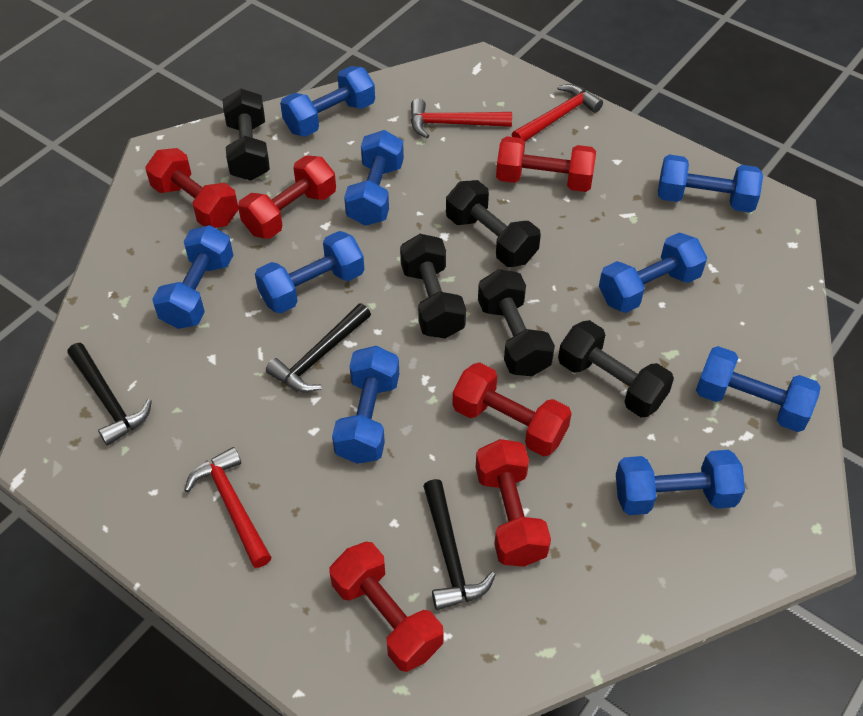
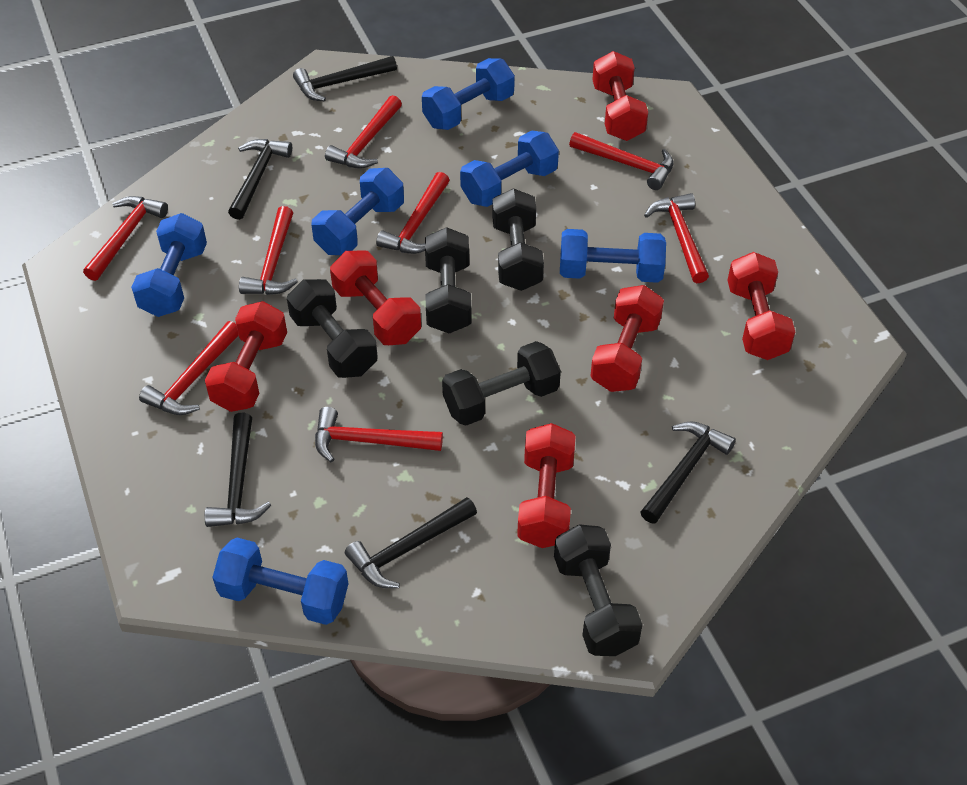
black hammer: [68,343,152,446] [266,303,371,392] [423,479,496,610] = 3 -> [204,413,271,527] [228,139,292,220] [293,56,397,102] [345,497,477,588] [641,421,736,524] = 5
blue dumbbell: [152,225,233,329] [255,231,364,314] [280,66,375,137] [332,346,399,464] [344,130,404,226] [599,233,707,313] [616,450,745,515] [658,155,763,213] [696,346,821,432] = 9 -> [131,213,207,317] [212,538,348,625] [311,168,404,255] [422,58,515,130] [460,130,559,207] [560,229,666,283] = 6
red hammer: [184,447,272,568] [411,99,512,138] [512,84,603,142] = 3 -> [83,196,168,281] [139,321,239,415] [239,206,298,295] [315,407,443,462] [325,95,402,169] [376,172,450,254] [569,132,673,190] [644,193,709,283] = 8

